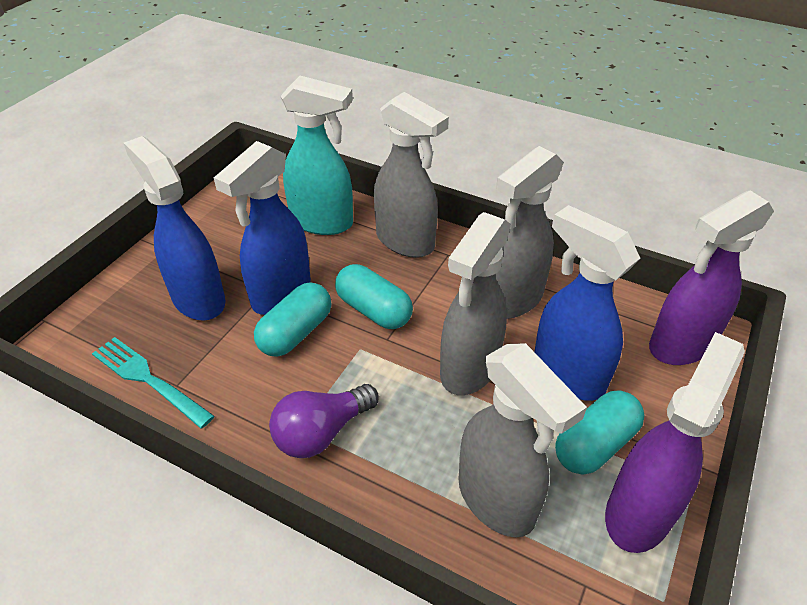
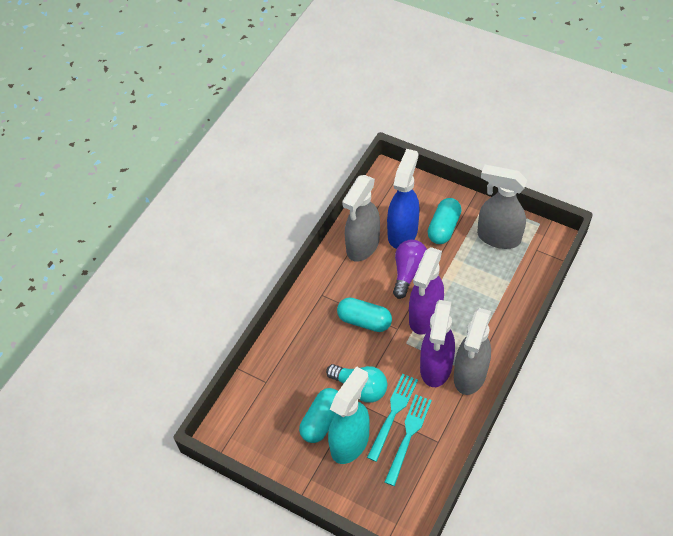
blue spray bottle: [123,136,225,321] [214,141,311,315] [534,205,640,401] = 3 -> [387,149,420,249] = 1
grey spray bottle: [374,92,449,258] [440,212,511,395] [458,343,587,538] [494,146,564,319] = 4 -> [342,175,380,261] [454,308,491,395] [477,165,527,249] = 3
turquoise fork: [92,337,215,429] = 1 -> [367,374,418,462] [385,395,432,486] = 2
turquoise light bulb: none = 0 -> [326,364,387,403] = 1

